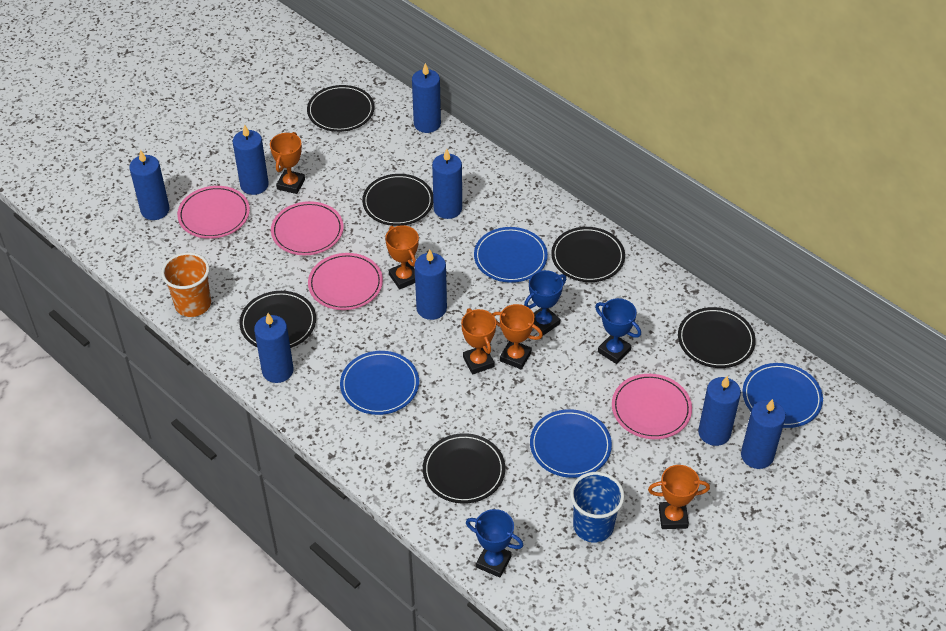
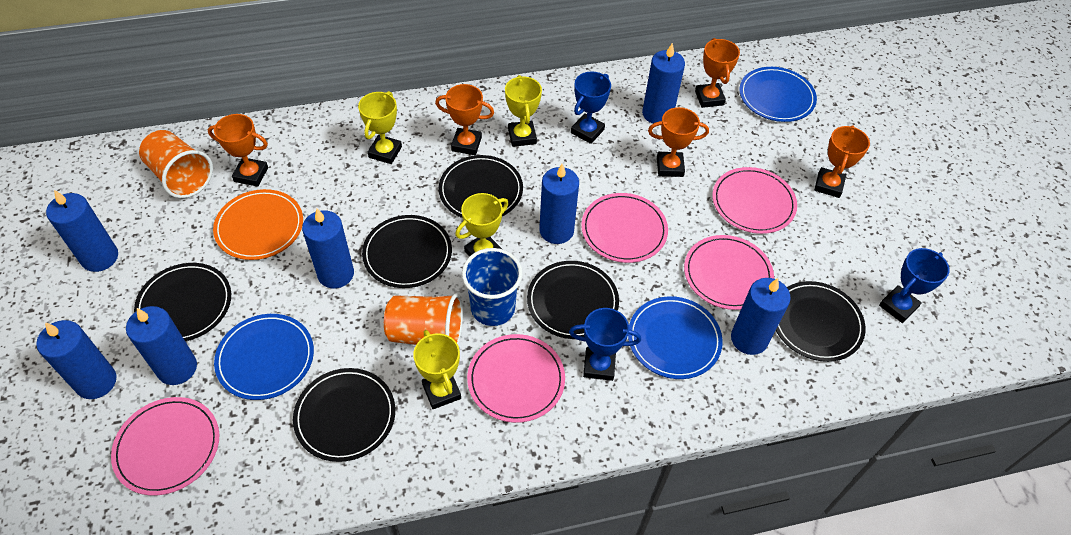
blue candle: [129,150,170,220] [233,125,269,195] [254,313,294,383] [412,63,441,133] [414,249,447,320] [432,149,462,219] [698,376,741,446] [741,399,786,469] = 8 -> [36,320,117,399] [46,190,118,272] [126,306,197,385] [302,209,354,289] [539,164,579,244] [642,43,685,124] [731,278,791,355] = 7
blue plate: [340,351,419,415] [474,227,548,283] [530,409,612,478] [743,363,823,428] = 4 -> [214,314,314,400] [628,296,723,379] [739,67,817,122] = 3
orange cup: [161,252,211,317] = 1 -> [139,130,213,198] [384,293,463,345] = 2
orange plate: none = 0 -> [213,189,303,260] = 1
pink plate: [177,186,250,239] [271,201,344,255] [308,253,383,310] [612,374,692,439] = 4 -> [111,397,219,496] [467,334,565,423] [581,193,668,263] [684,235,774,310] [712,167,797,234] = 5
yellow trophy: none = 0 -> [358,91,402,164] [413,330,461,409] [455,193,509,256] [505,75,542,147] = 4

